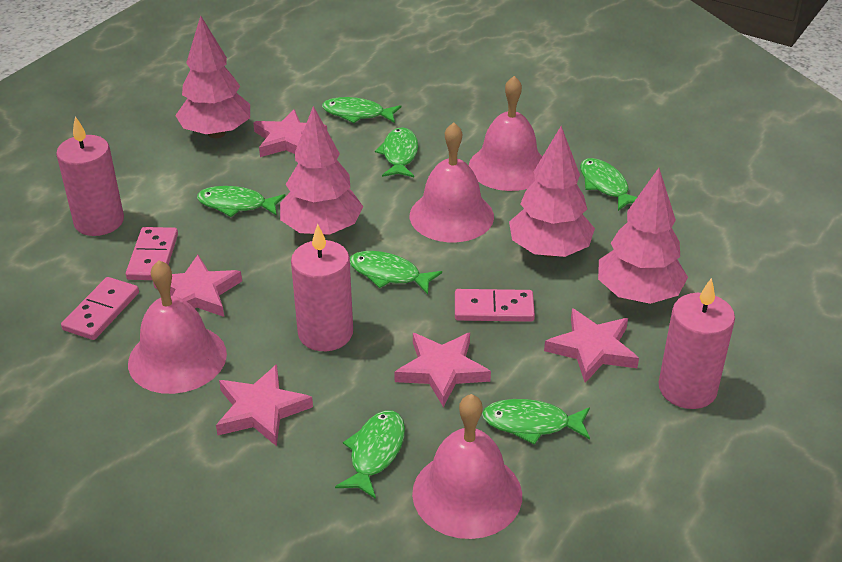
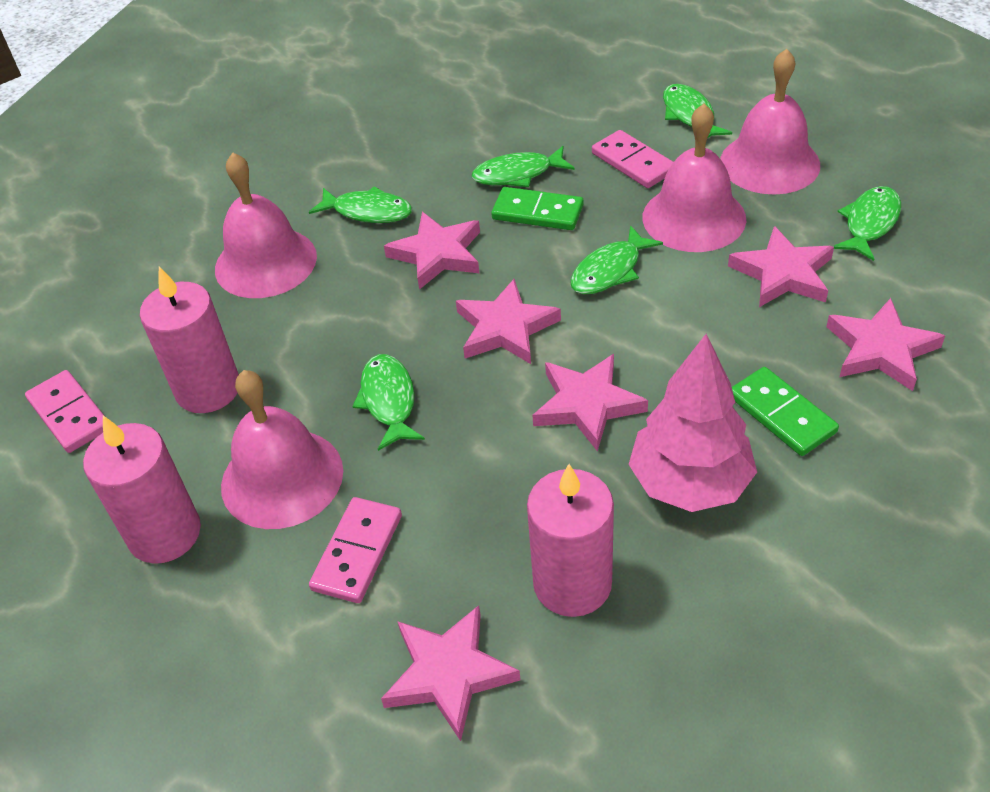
green domino: none = 0 -> [491,187,584,230] [732,367,839,456] = 2
green fish: [197,186,285,217] [322,97,401,123] [335,410,405,499] [350,251,442,294] [375,127,418,177] [482,399,590,445] [580,158,637,211] = 7 -> [309,186,412,223] [352,354,425,451] [472,146,575,187] [570,225,663,294] [663,84,732,138] [833,186,901,261] = 6
pink star: [153,255,242,317] [216,364,313,446] [253,109,327,157] [394,333,491,407] [544,308,639,383] = 5 -> [381,605,520,741] [384,212,480,290] [456,279,561,364] [532,354,648,452] [728,226,834,307] [826,298,945,391] = 6
pink tree: [175,16,250,138] [280,106,363,236] [509,126,595,257] [598,168,688,304] = 4 -> [628,334,757,512] = 1

